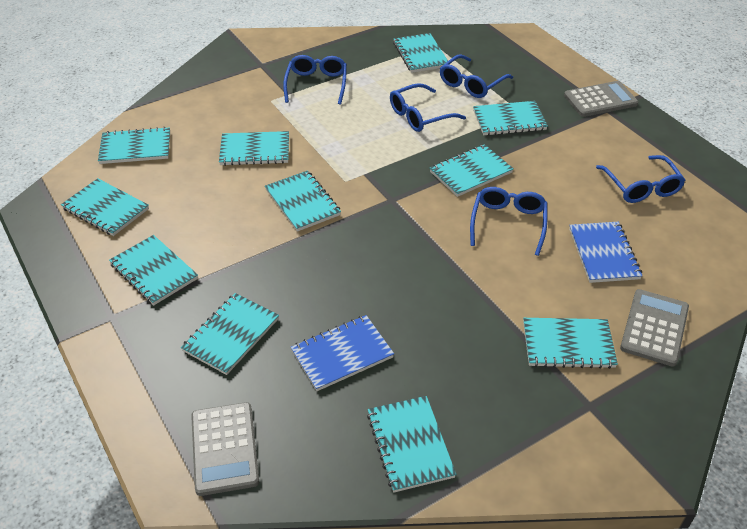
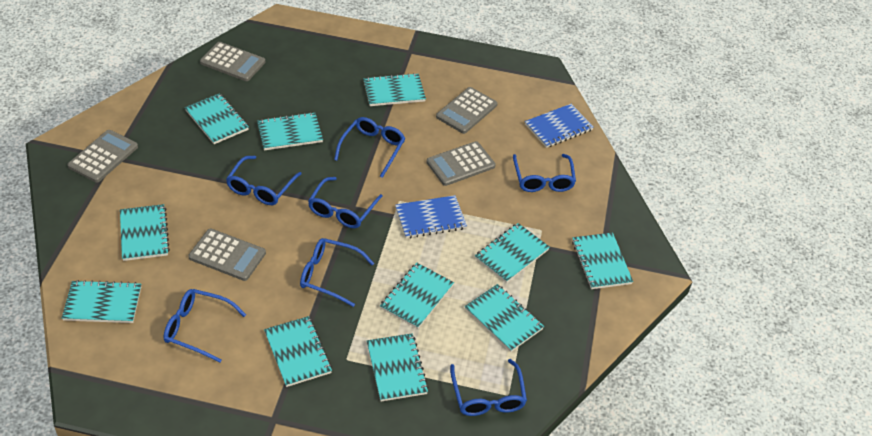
blue glasses: [283,55,347,105] [390,83,466,132] [440,55,513,98] [470,187,547,256] [596,155,686,203] = 5 -> [164,289,246,363] [226,156,302,205] [300,238,374,307] [308,177,383,228] [334,117,405,178] [450,359,527,416] [513,154,576,192] = 7
grey calculator: [191,402,259,496] [564,81,639,117] [620,289,689,367] = 3 -> [67,130,138,182] [188,229,266,281] [200,42,265,81] [426,141,496,186] [436,87,498,134] = 5

